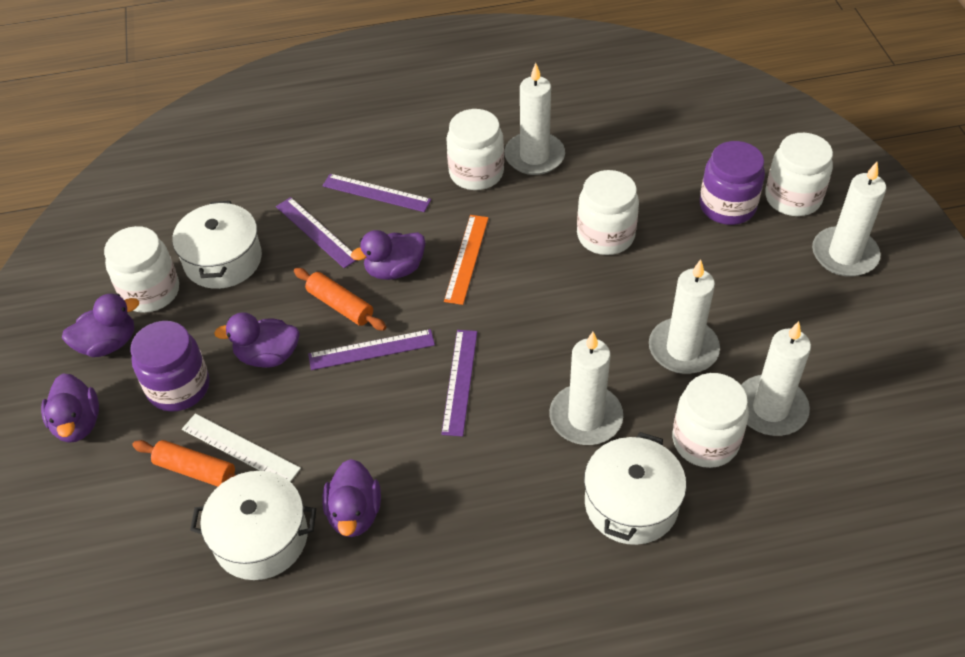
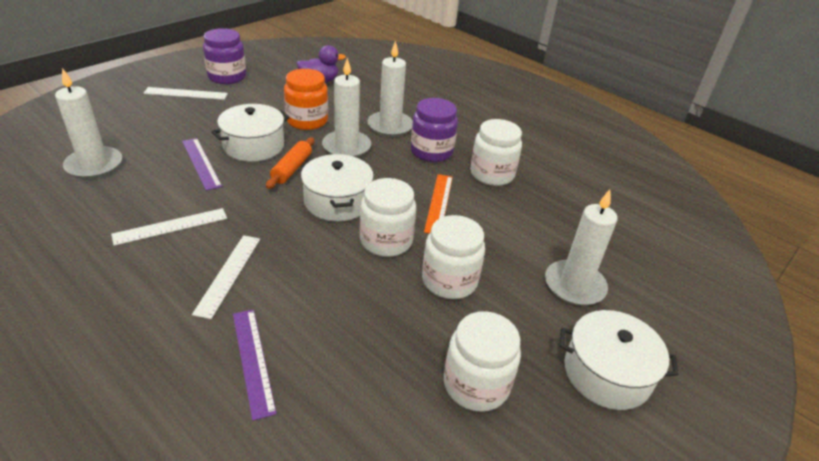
orange jar: none = 0 -> [284,69,328,130] = 1
orange rolling pin: [132,440,236,487] [294,268,386,331] = 2 -> [266,137,314,189] = 1
purple duck: [41,373,99,443] [62,294,139,357] [214,312,300,368] [322,459,381,537] [351,230,426,280] = 5 -> [297,45,346,83] = 1
purple ruler: [276,197,356,268] [308,329,435,370] [322,174,431,212] [441,330,477,437] = 4 -> [182,138,222,191] [233,309,277,421] = 2
white candle: [504,63,565,175] [549,332,623,445] [649,259,720,374] [741,321,811,436] [812,162,886,277] = 5 -> [55,68,122,179] [322,58,371,158] [368,41,413,137] [545,189,617,306] = 4
white jar: [104,226,179,313] [447,109,504,190] [577,170,639,255] [673,373,749,468] [765,133,833,216] = 5 -> [360,178,416,257] [422,215,485,299] [444,311,521,412] [470,119,522,186] = 4
white ruler: [182,413,301,482] = 1 -> [111,208,227,246] [144,87,228,100] [192,235,260,319] = 3

